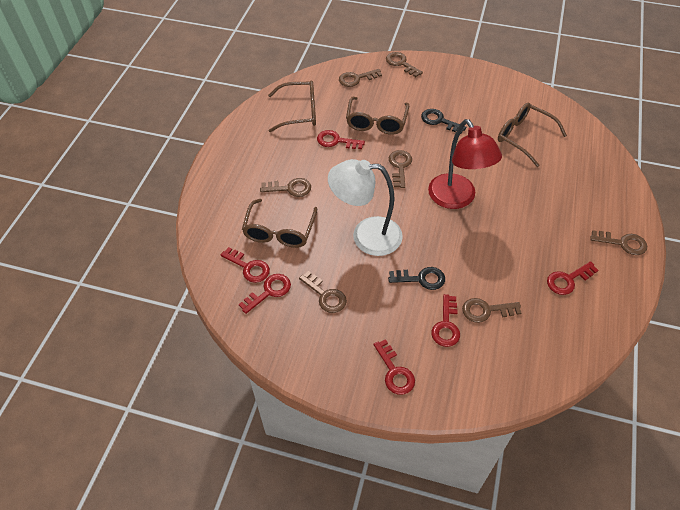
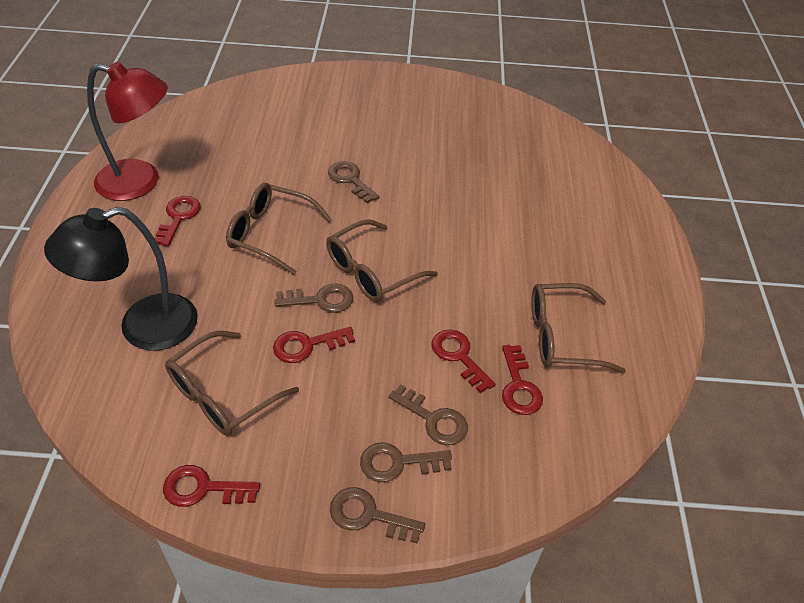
black key: [388,267,445,290] [421,109,466,134] = 2 -> none = 0
black lamp: none = 0 -> [44,207,198,351] = 1
brown key: [260,178,311,197] [299,271,347,313] [339,69,382,87] [386,52,423,77] [389,150,412,188] [462,298,521,323] [590,230,647,255] = 7 -> [274,284,353,313] [328,161,380,203] [330,487,425,544] [360,442,452,482] [389,384,468,445] = 5
red key: [221,247,270,283] [239,274,291,314] [317,130,365,149] [373,339,415,395] [431,294,460,347] [547,261,598,295] = 6 -> [155,196,201,246] [163,465,260,507] [273,326,355,363] [432,329,496,393] [502,345,543,415] = 5
white lamp: [328,159,403,256] = 1 -> none = 0

